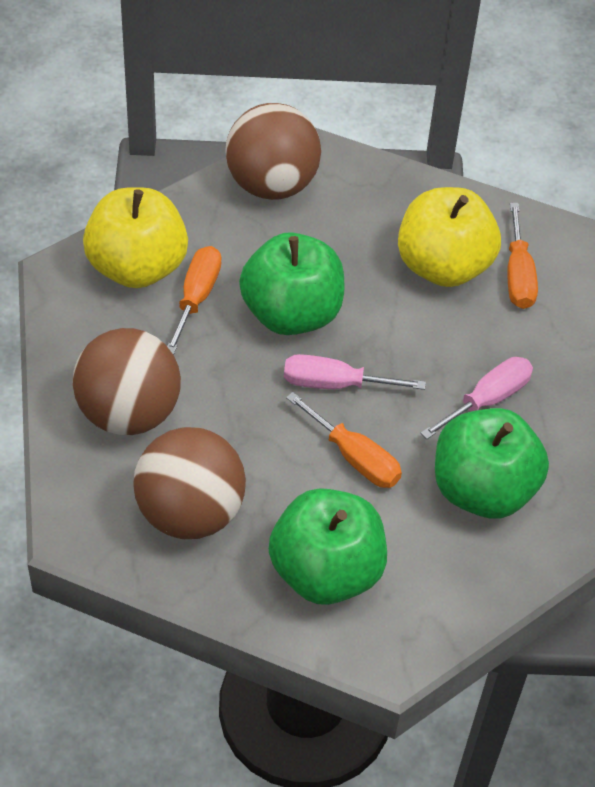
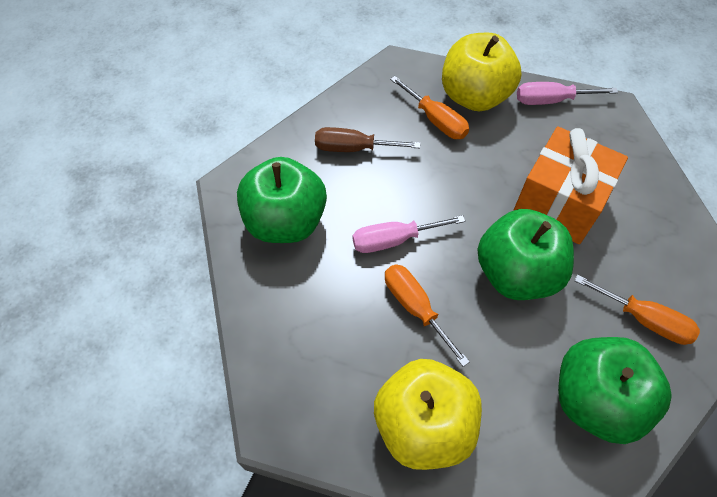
brown ball: [73,328,181,435] [133,427,246,539] [225,103,321,200] = 3 -> none = 0
brown screwdriver: none = 0 -> [315,127,420,152] = 1
orange gift: none = 0 -> [513,126,628,244] = 1

